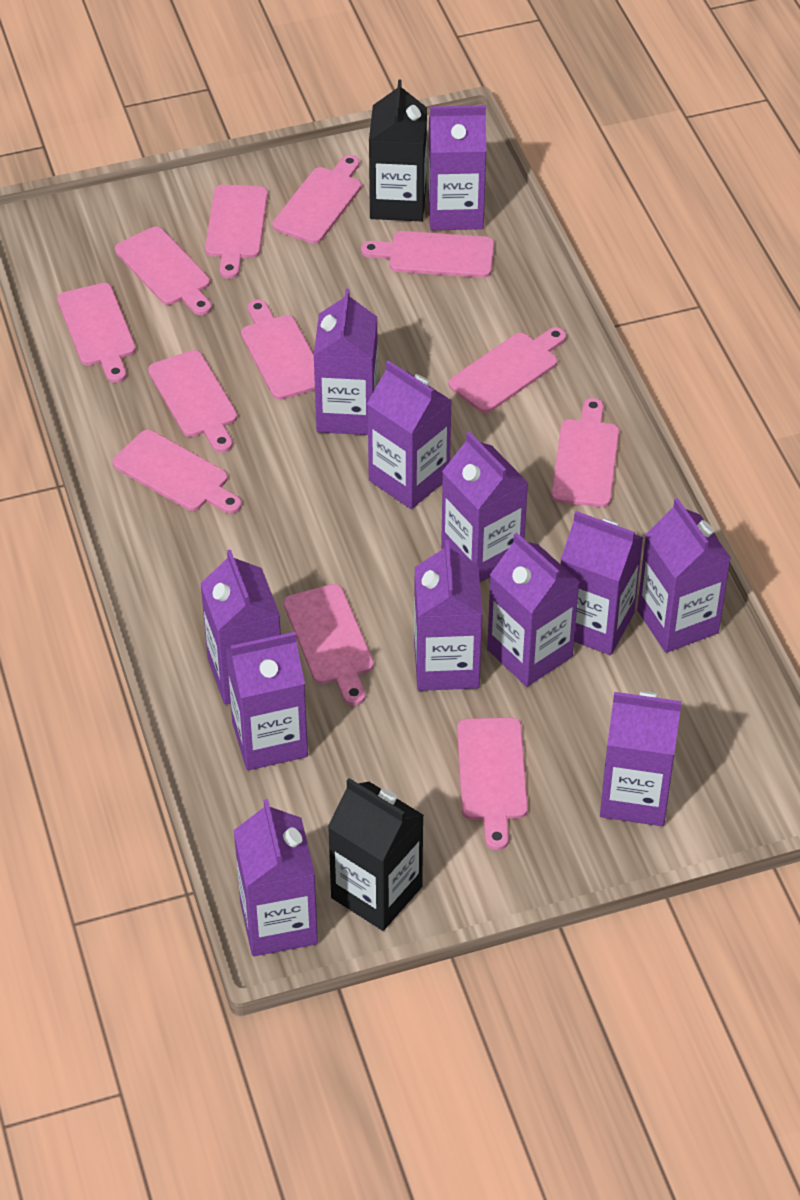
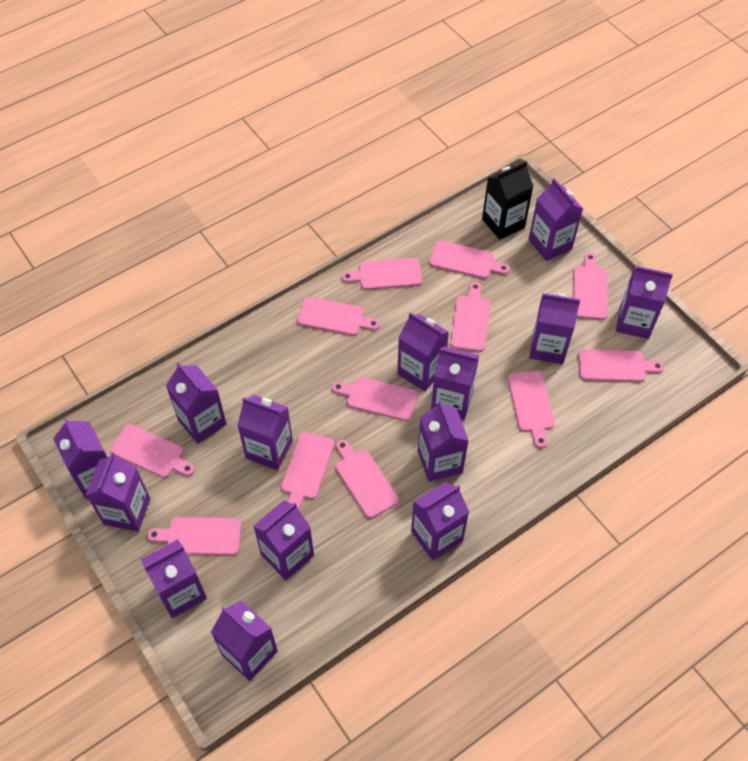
black carton: [328,778,424,931] [369,80,427,221] = 2 -> [482,161,534,240] = 1
purple carton: [200,550,281,705] [226,632,308,770] [234,799,318,956] [313,289,378,435] [367,360,452,509] [414,540,483,691] [428,105,486,230] [441,432,528,582] [487,533,579,687] [560,511,644,655] [600,691,682,826] [637,498,731,653] = 12 -> [53,418,107,499] [86,452,150,532] [140,539,207,618] [166,362,227,444] [211,601,278,681] [237,395,293,470] [253,500,314,580] [397,312,449,391] [411,482,469,560] [418,401,469,482] [431,346,479,420] [529,178,583,261] [529,293,580,364] [616,266,673,339] = 14

